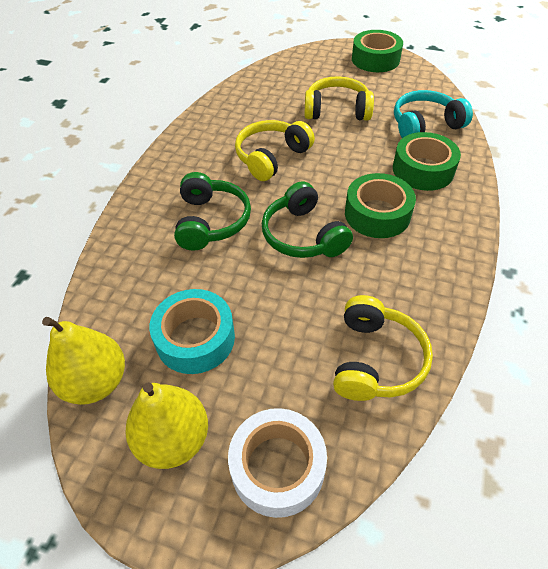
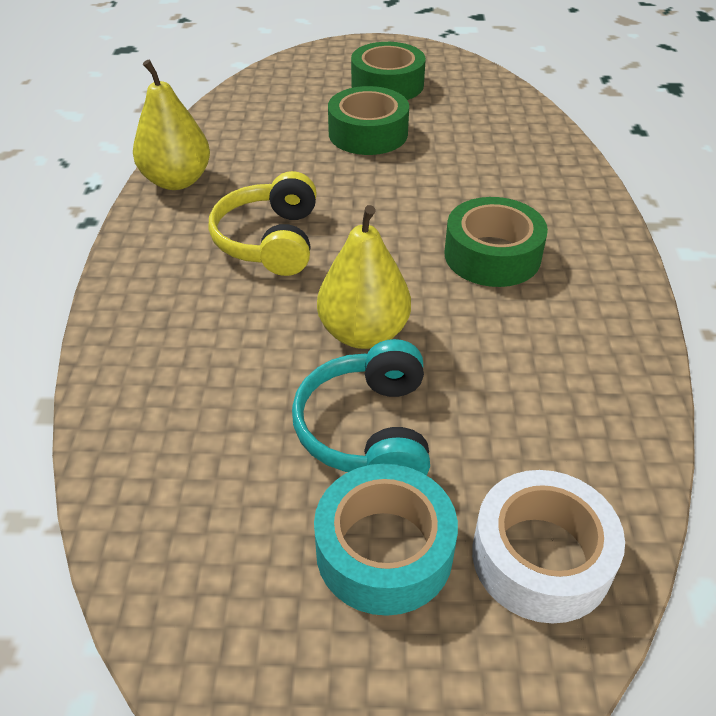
green headphones: [174,172,251,251] [262,181,353,258] = 2 -> none = 0
yellow headphones: [235,120,315,181] [304,76,374,121] [333,295,433,401] = 3 -> [209,171,317,276] = 1

